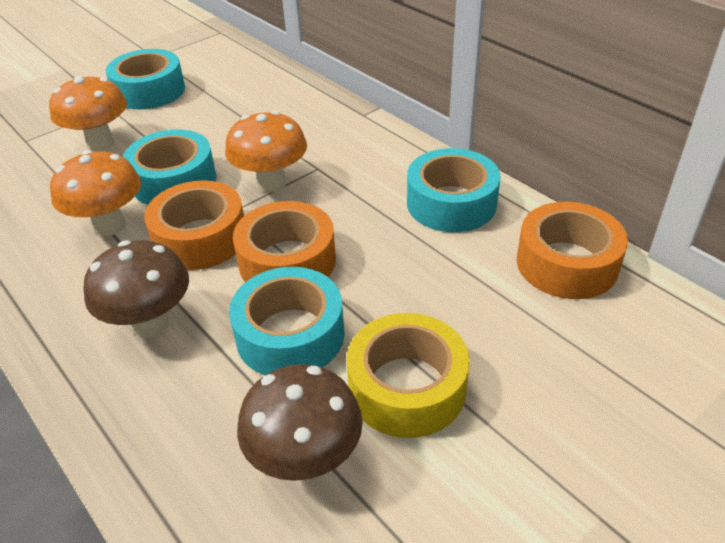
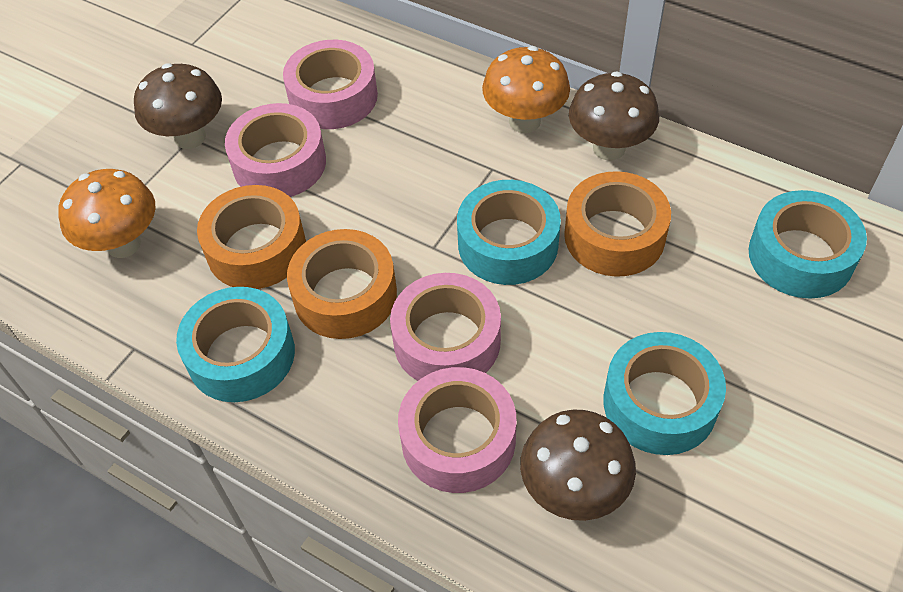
brown mushroom: [83,240,189,338] [237,364,363,481] = 2 -> [134,63,222,149] [520,410,636,521] [569,71,659,161] = 3
orange mushroom: [49,76,127,151] [50,150,141,236] [225,111,307,193] = 3 -> [59,169,156,258] [482,46,570,133] = 2
pink tape: none = 0 -> [225,103,326,197] [283,40,378,129] [390,273,501,381] [398,367,516,493] = 4
yellow tape: [347,313,470,438] = 1 -> none = 0

